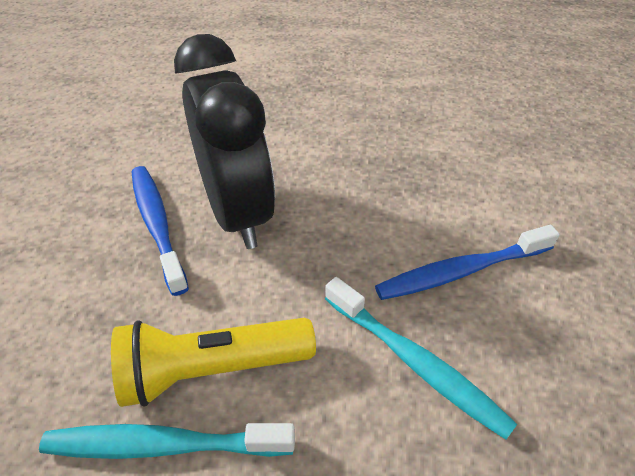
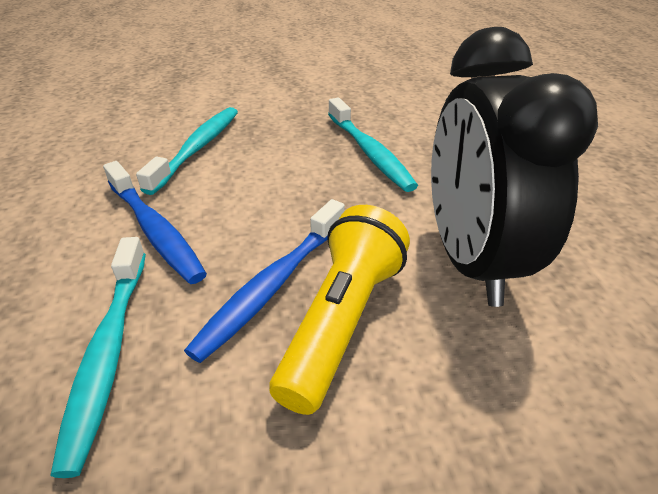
turquoise toothbrush: [39,423,295,459] [325,277,517,439] = 2 -> [50,237,146,478] [136,107,238,195] [328,98,418,192] = 3

